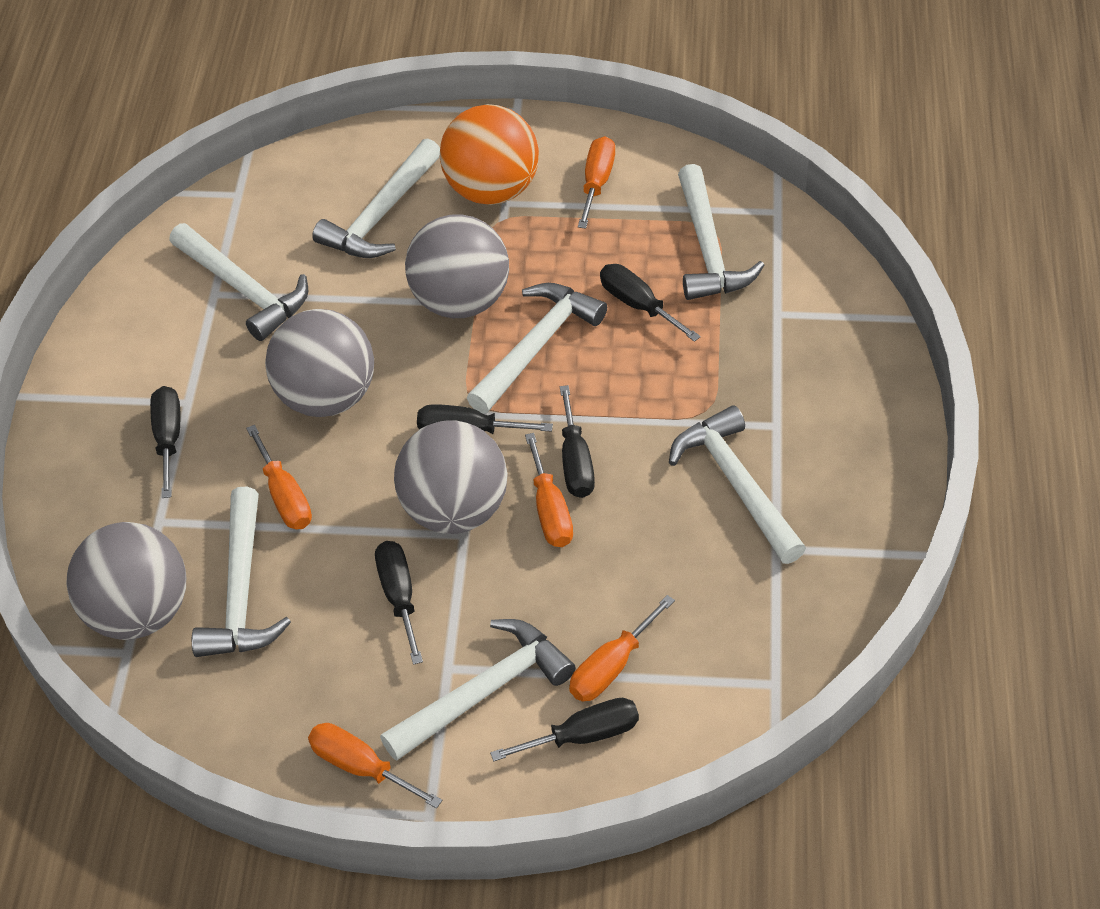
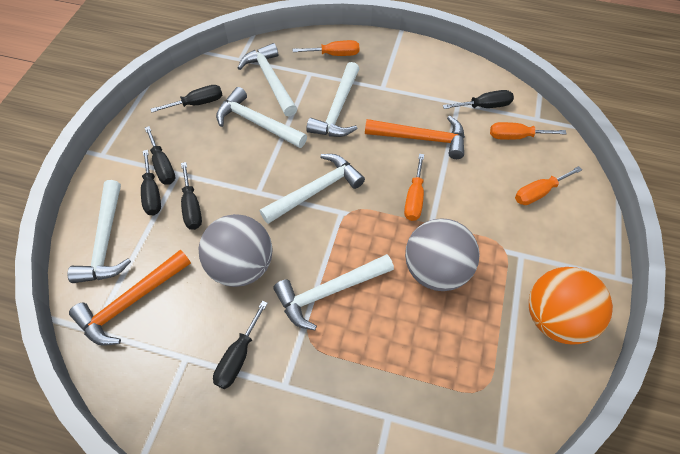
grey ball: [66,522,186,640] [265,309,374,417] [394,420,508,534] [405,214,509,318] = 4 -> [199,214,273,287] [405,218,480,291] = 2
orange hammer: none = 0 -> [69,250,191,346] [365,116,465,159] = 2
orange screwdriver: [246,425,312,529] [308,723,442,808] [525,433,573,547] [569,595,675,701] [578,136,615,229] = 5 -> [293,40,359,56] [404,154,424,221] [490,122,567,140] [515,166,582,205] = 4
white hammer: [169,223,308,341] [192,487,291,657] [312,138,440,258] [380,619,576,761] [467,283,607,414] [669,405,806,564] [678,164,764,300] = 7 -> [67,180,131,283] [216,87,307,148] [238,43,297,116] [260,154,365,224] [273,254,394,330] [306,62,359,137] = 6

